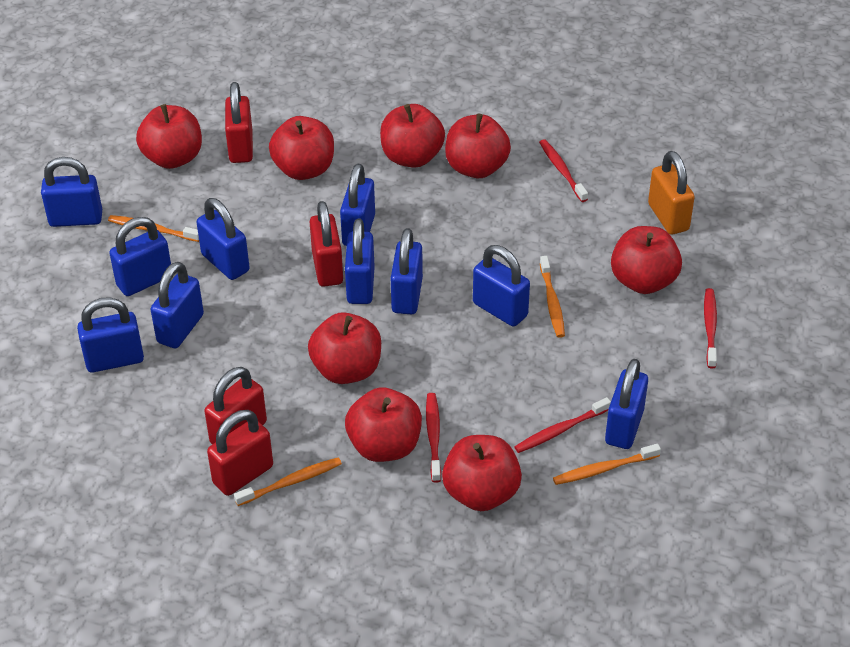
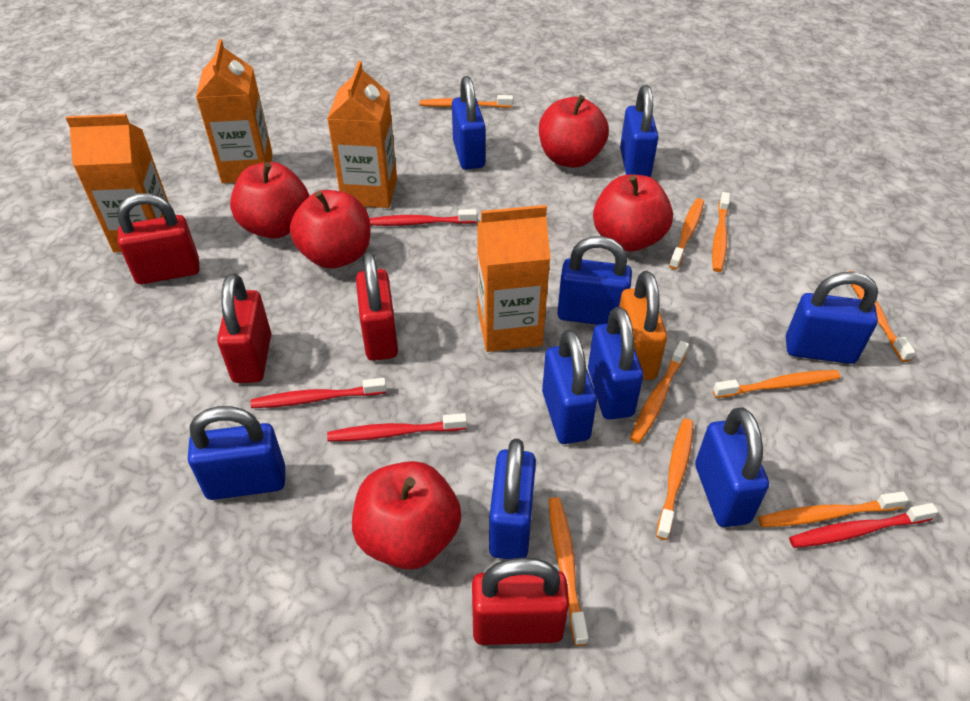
blue padlock: [41,157,102,227] [77,297,144,373] [109,217,171,296] [151,262,204,349] [196,198,250,280] [340,164,375,246] [345,219,375,304] [391,228,423,314] [473,245,530,327] [605,359,648,449] = 10 -> [188,406,285,500] [452,76,486,169] [489,439,536,559] [542,329,597,444] [557,236,632,325] [588,307,643,419] [620,85,659,177] [695,407,769,527] [786,272,878,364] = 9
orange carton: none = 0 -> [66,114,168,252] [196,39,272,183] [327,61,397,208] [477,205,551,352] = 4
orange toothbrush: [108,215,199,242] [234,457,342,506] [540,256,565,338] [553,444,661,485] = 4 -> [420,95,513,108] [549,497,588,646] [630,341,689,443] [656,419,693,540] [669,198,704,270] [712,192,730,272] [713,370,841,398] [758,492,909,527] [849,271,915,362] = 9
red apple: [136,104,202,169] [269,116,334,180] [308,312,381,384] [345,387,422,462] [380,104,445,168] [442,435,522,511] [445,114,511,178] [611,226,682,294] = 8 -> [230,162,309,239] [290,190,371,269] [352,461,461,570] [539,95,609,168] [593,174,673,252] = 5

